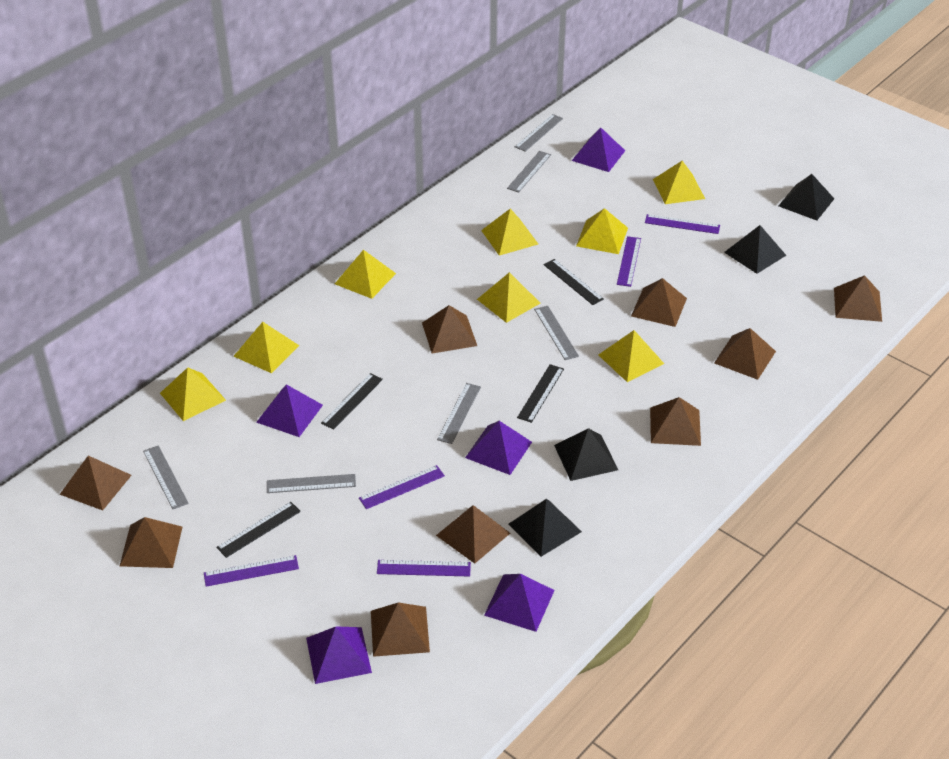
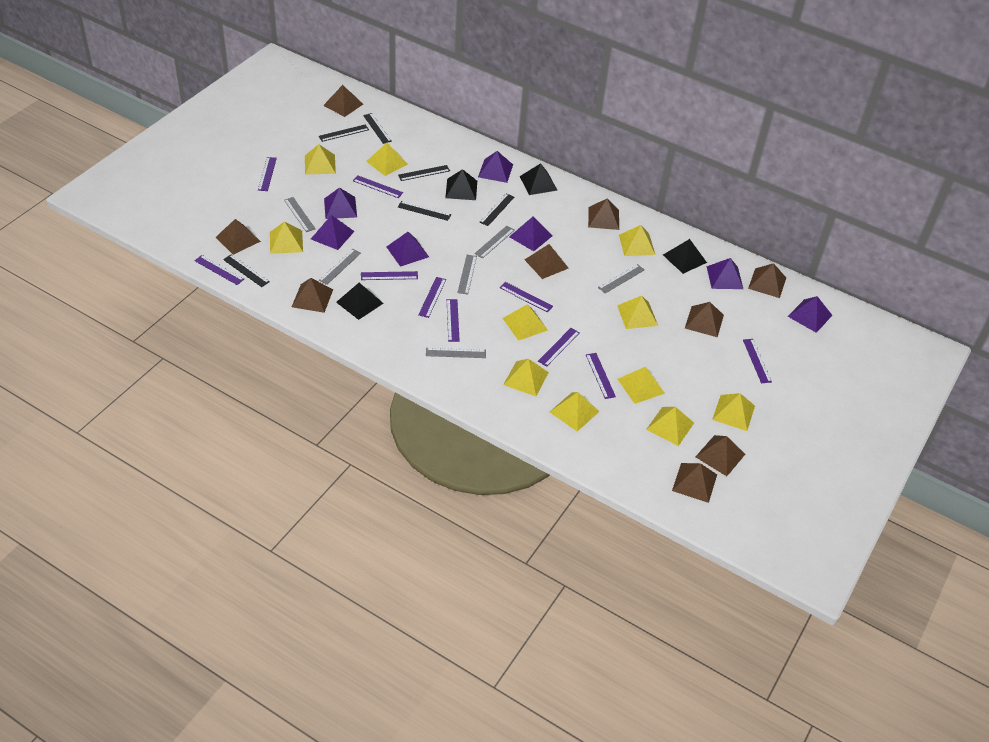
black ruler: [216,502,301,558] [321,373,383,430] [517,364,564,423] [544,259,604,305] = 4 -> [223,254,270,287] [319,124,369,142] [363,113,392,144] [398,165,450,181] [398,201,451,221] [479,193,514,226] = 6
purple pyramid: [256,384,323,437] [306,626,372,684] [465,421,532,475] [484,574,555,632] [572,127,625,172] = 5 -> [311,215,355,250] [324,187,357,219] [387,232,429,267] [478,151,513,183] [509,216,553,251] [707,258,743,289] [787,296,833,333] = 7
purple ruler: [204,555,299,587] [359,465,445,509] [377,560,471,577] [617,236,641,287] [645,214,720,234] = 5 -> [194,255,244,285] [258,157,277,191] [353,175,403,198] [361,271,418,280] [418,277,446,318] [447,299,460,342] [500,282,553,312] [538,328,580,367] [586,353,616,399] [743,339,772,383] = 10
yellow pyramid: [160,367,226,421] [233,322,299,373] [335,250,396,299] [477,272,540,323] [481,208,538,256] [576,208,628,254] [598,330,664,382] [653,161,705,204] = 8 -> [270,221,303,254] [305,144,336,174] [366,143,408,176] [503,304,548,341] [503,359,549,396] [550,392,600,432] [617,296,658,329] [618,366,665,404] [619,225,655,256] [646,407,694,446] [712,393,755,431] = 11

